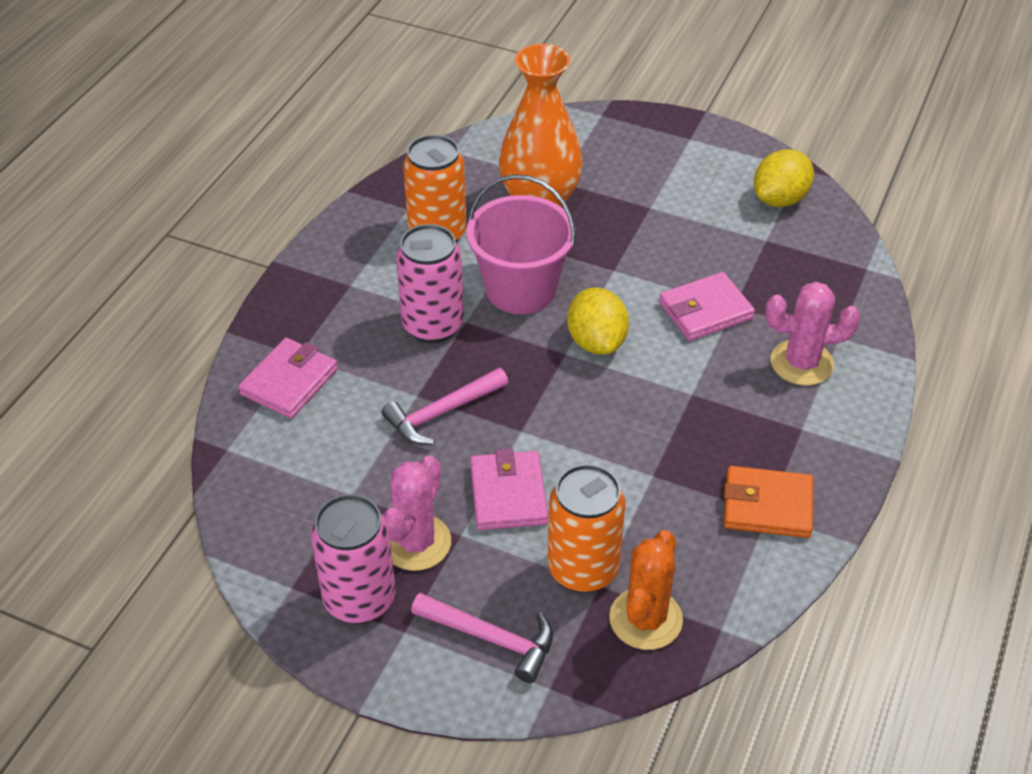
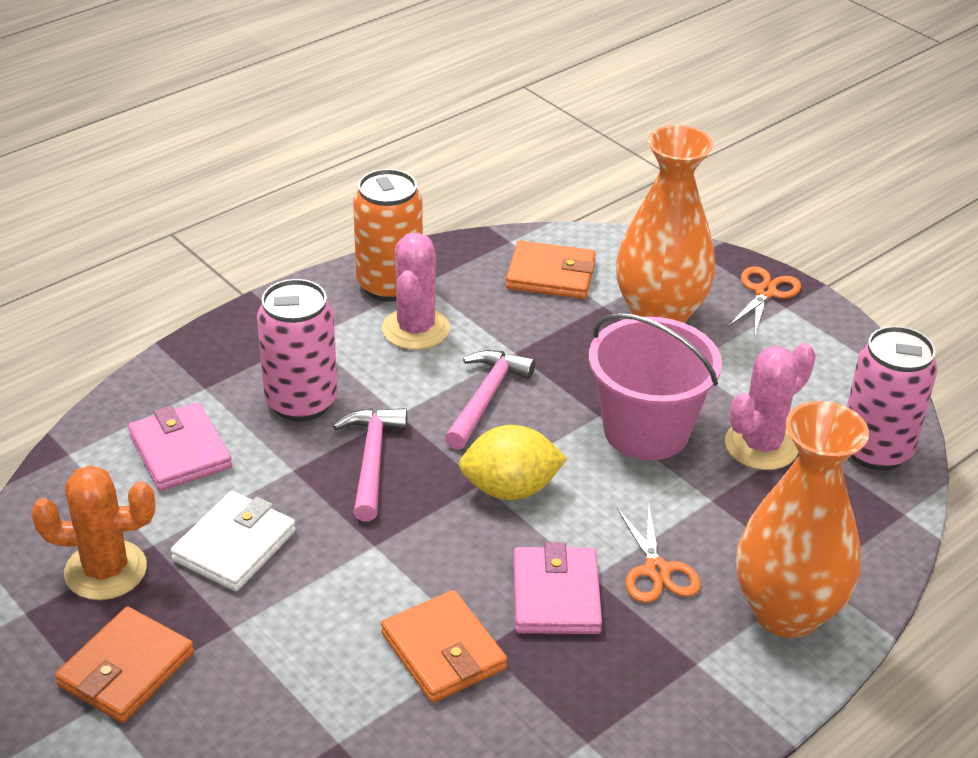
orange can: [403,135,466,242] [547,464,626,593] = 2 -> [353,169,423,302] = 1
orange scissors: none = 0 -> [617,503,701,603] [728,266,801,334] = 2
orange vase: [499,44,583,207] = 1 -> [616,125,716,323] [736,401,869,638] = 2
orange wallet: [724,466,813,538] = 1 -> [55,607,194,723] [381,590,507,703] [506,240,596,299] = 3
pink wallet: [238,338,338,419] [470,448,548,530] [659,272,755,341] = 3 -> [128,402,232,491] [513,542,602,634] = 2
white wallet: none = 0 -> [171,491,296,591] = 1
yellow lemon: [567,287,629,355] [754,149,814,207] = 2 -> [459,425,567,500] = 1

